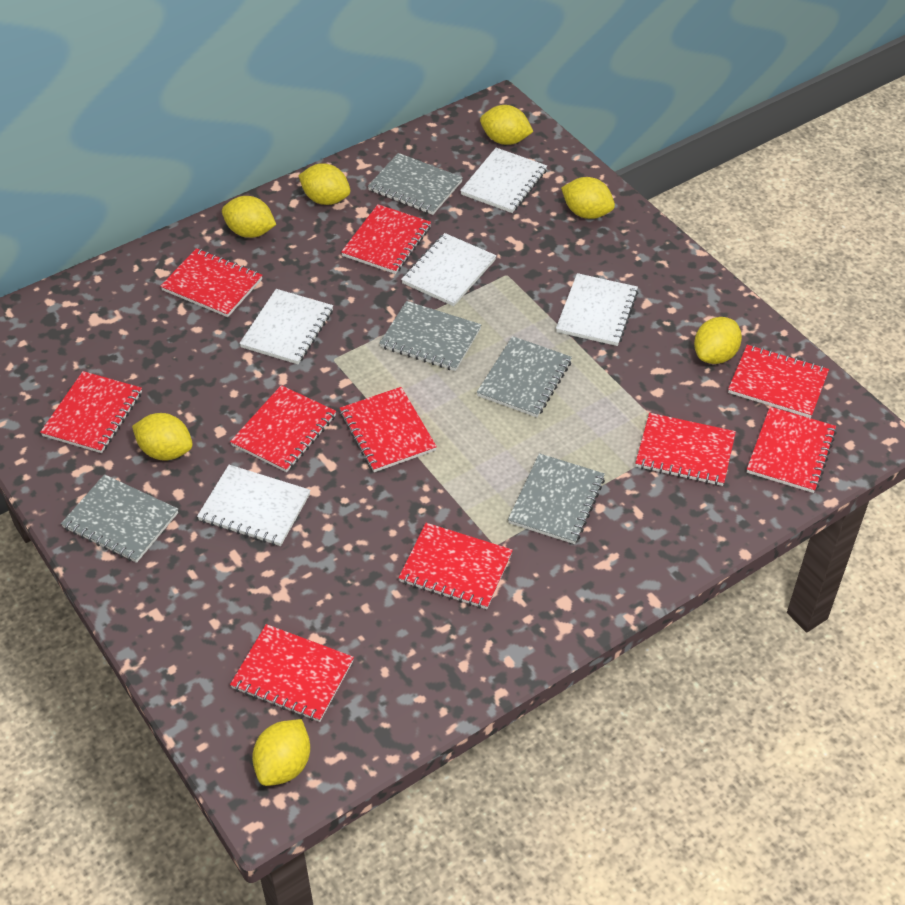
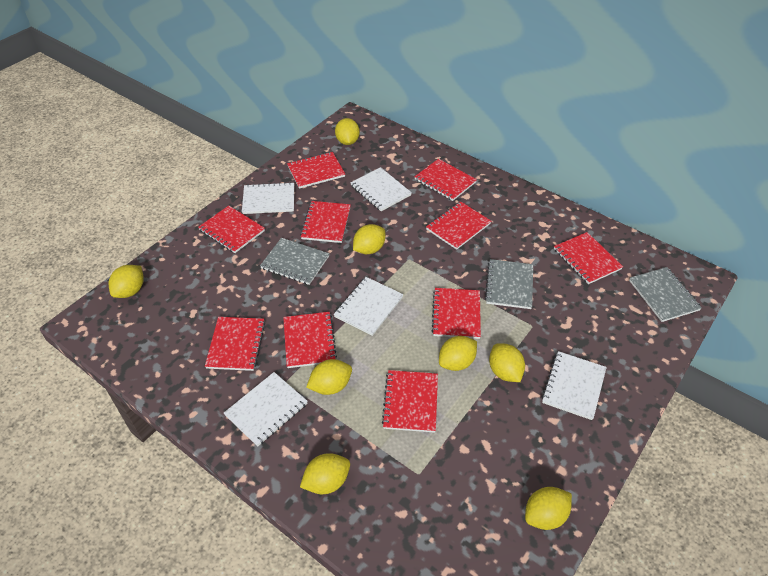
grey notebook: [61,474,178,563] [368,153,463,215] [379,301,481,371] [477,336,572,417] [508,453,605,544] = 5 -> [260,238,329,285] [485,259,533,309] [629,267,702,322] = 3
yellow lemon: [132,413,193,461] [222,196,276,238] [252,719,310,786] [298,163,351,205] [480,105,533,145] [561,177,615,219] [694,317,742,364] = 7 -> [108,265,144,298] [300,453,350,494] [306,359,352,395] [335,118,360,145] [353,224,385,254] [439,336,477,371] [489,343,525,382] [525,487,572,530] = 8

